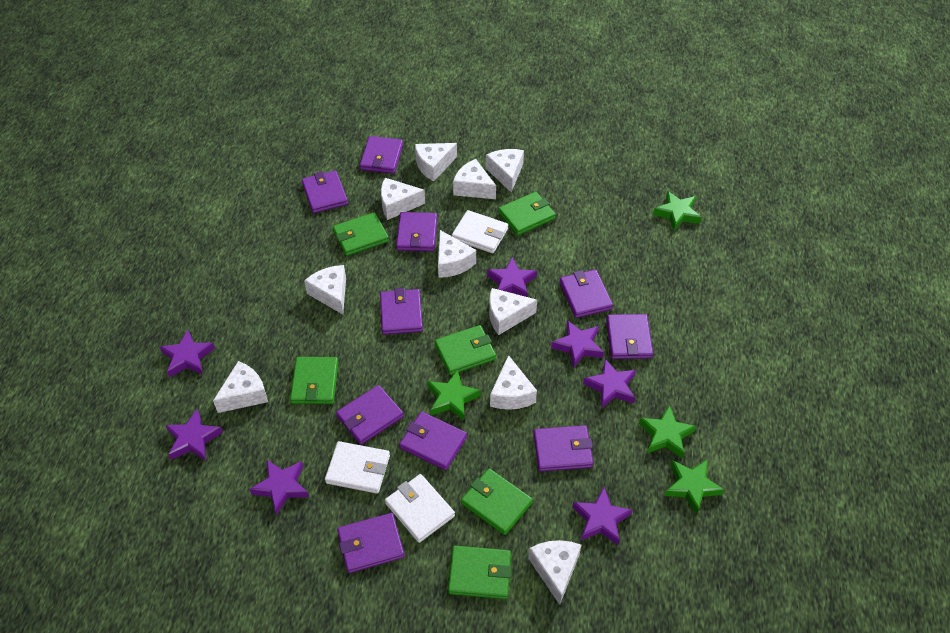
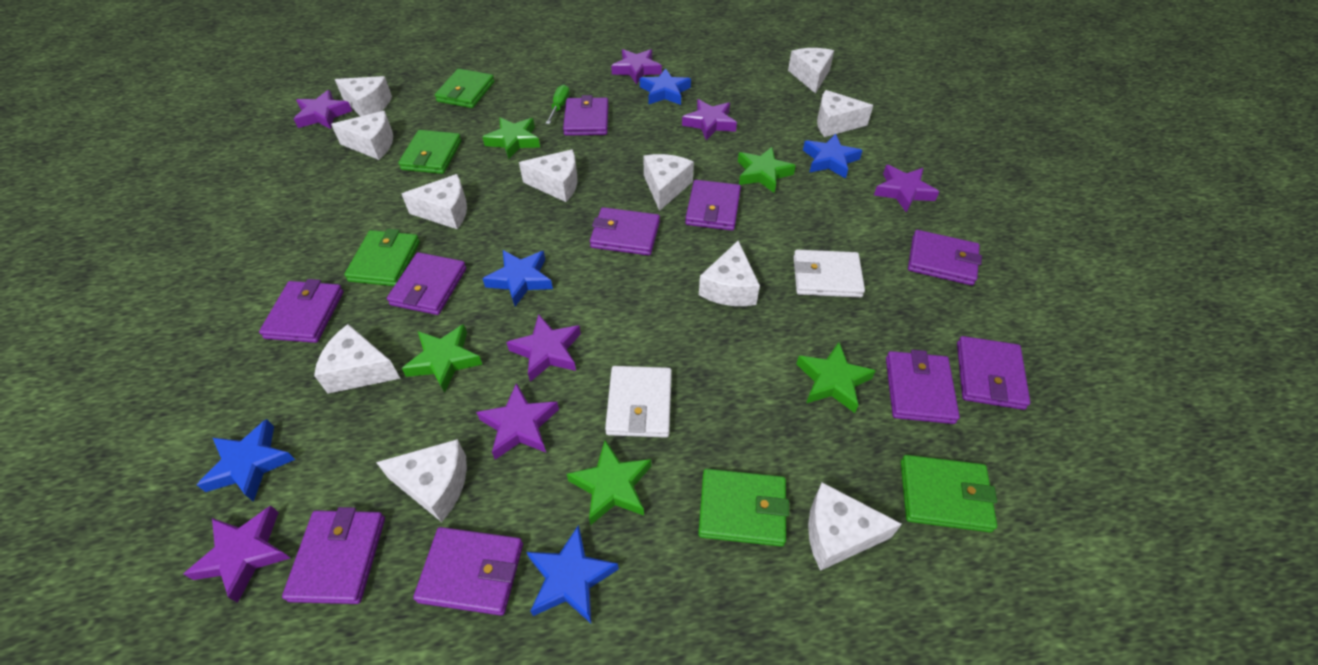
blue star: none = 0 -> [197,419,295,502] [482,250,553,306] [526,525,619,623] [640,68,691,105] [803,134,863,179] = 5
green screwdriver: none = 0 -> [546,84,570,124] = 1
green star: [427,370,481,420] [639,405,696,459] [653,191,702,231] [664,459,724,515] = 4 -> [402,324,482,393] [482,117,540,159] [567,440,651,526] [738,147,796,193] [796,342,876,413] = 5
green wallet: [290,357,338,404] [333,212,389,256] [435,325,496,375] [448,546,512,599] [461,468,533,535] [498,192,556,235] = 6 -> [344,229,420,286] [398,130,461,174] [435,69,495,108] [698,469,789,547] [901,455,997,532] = 5
white cheese: [213,361,268,413] [304,265,346,315] [381,178,425,220] [415,143,457,181] [438,230,476,278] [453,159,496,199] [486,149,524,193] [489,288,537,335] [490,355,537,410] [528,540,581,605] = 10 -> [314,324,401,394] [331,111,393,160] [335,76,392,116] [376,439,467,522] [402,174,467,229] [519,149,577,202] [643,154,694,211] [699,240,760,306] [788,48,834,94] [808,482,902,571] [817,90,873,137] = 11
white wallet: [325,441,390,494] [385,474,455,543] [452,210,508,253] = 3 -> [605,366,672,438] [794,250,865,298] = 2

